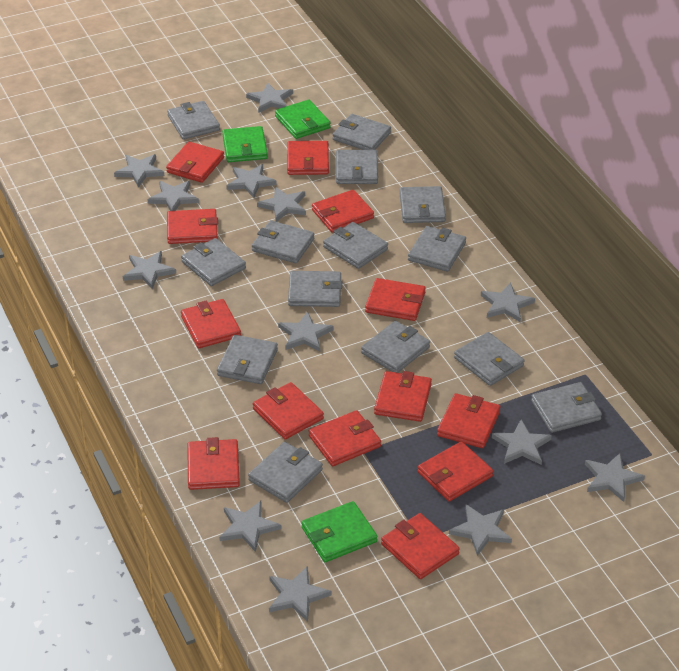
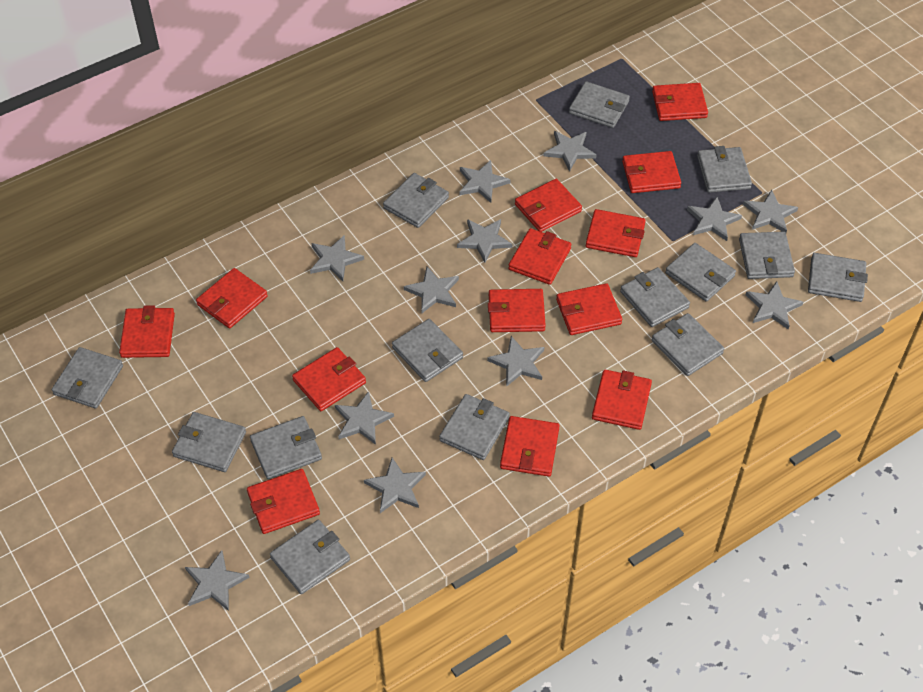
green wallet: [222,126,268,162] [275,100,331,139] [301,501,377,562] = 3 -> none = 0
grey star: [114,154,164,187] [123,251,176,289] [148,181,199,211] [219,501,281,552] [226,164,277,198] [246,82,293,113] [257,187,306,222] [269,566,331,622] [278,311,334,352] [449,505,512,556] [481,282,535,322] [492,419,552,465] [585,453,645,502] = 13 -> [185,550,250,611] [310,235,364,281] [335,391,394,445] [364,457,426,513] [404,266,459,314] [457,219,513,262] [459,160,511,203] [487,336,544,387] [543,131,596,172] [687,197,742,241] [743,190,798,233] [746,281,803,329] = 12

